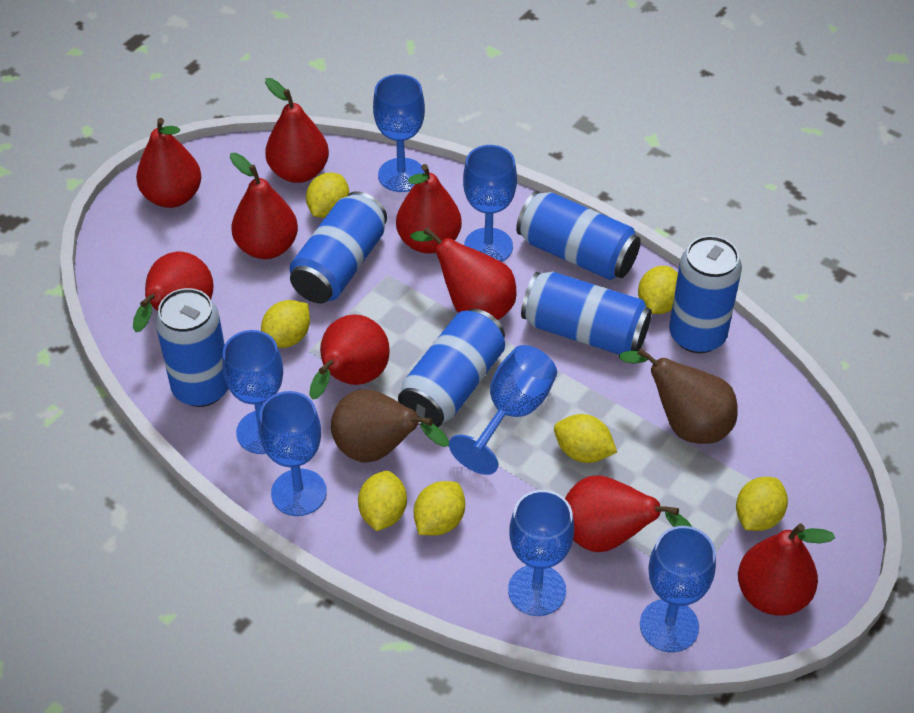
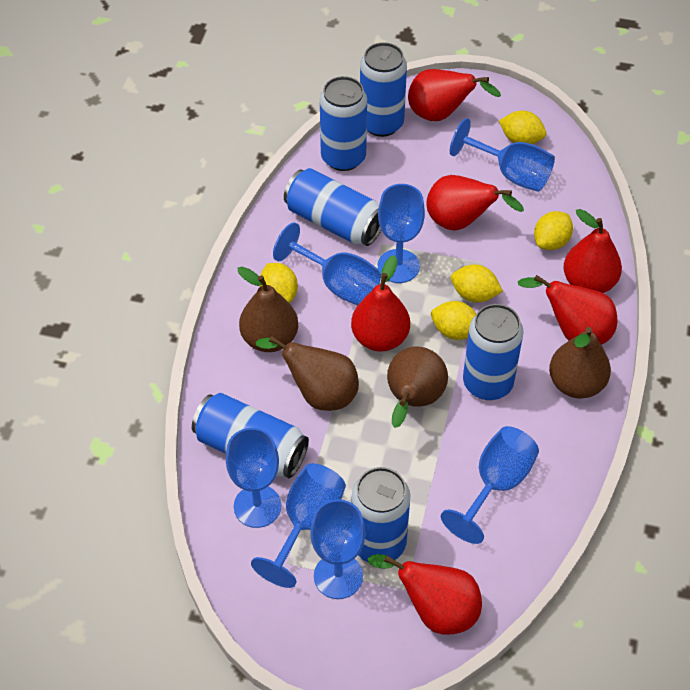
brown pear: [331,389,449,462] [619,348,738,444] = 2 -> [238,267,298,352] [256,336,359,411] [387,346,448,428] [549,327,611,398] = 4
red pear: [133,252,214,332] [136,118,201,208] [230,153,298,259] [265,78,329,183] [309,314,390,400] [396,164,462,254] [411,227,516,320] [565,476,692,552] [738,524,835,616] = 9 -> [351,255,410,352] [368,554,482,635] [408,69,501,121] [426,175,524,230] [518,275,617,345] [563,209,622,293] = 6
yellow lemon: [261,300,310,348] [306,173,349,218] [358,471,407,531] [414,481,465,535] [554,414,617,463] [638,266,678,314] [736,477,788,531] = 7 -> [260,263,298,303] [431,301,476,340] [451,264,503,302] [499,111,546,144] [534,211,573,250] = 5

